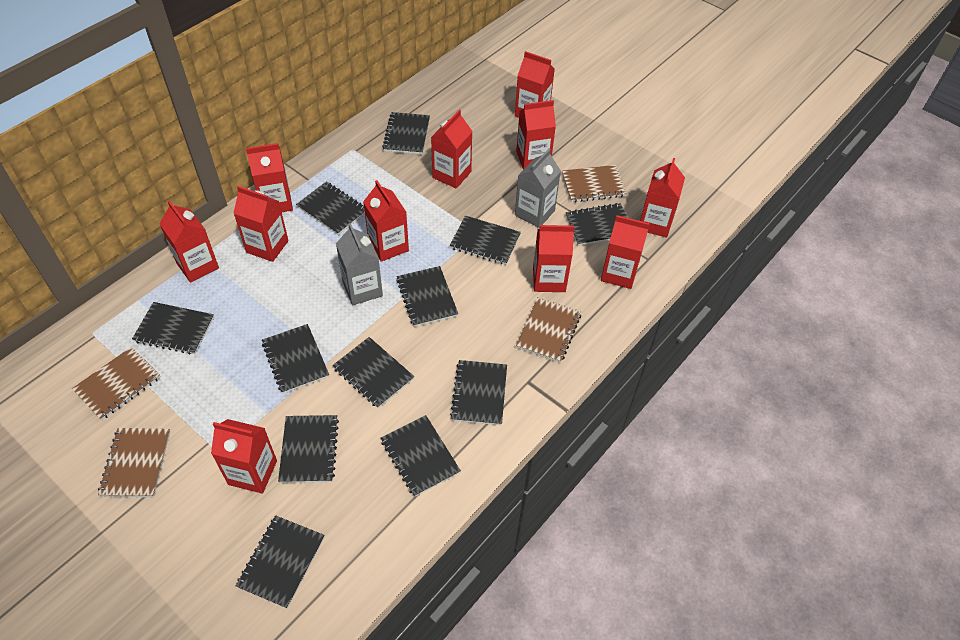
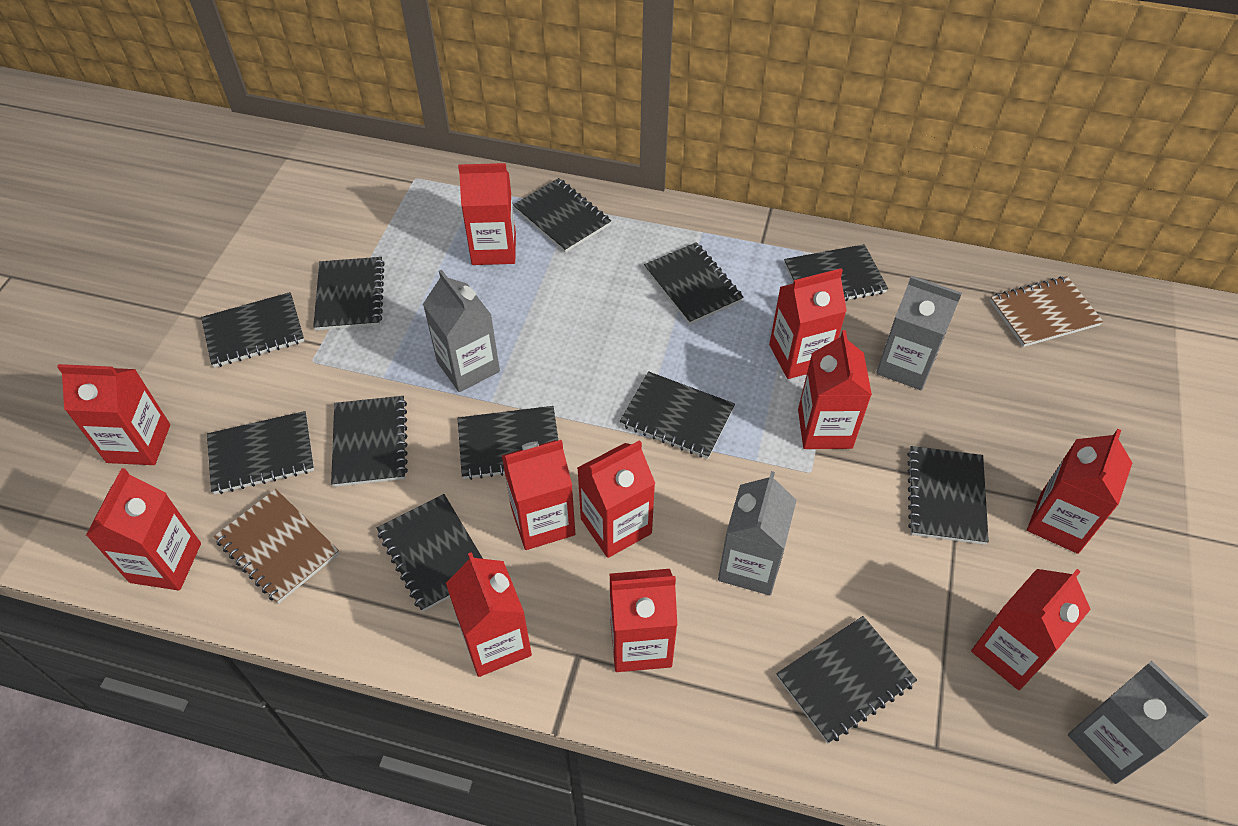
brown notebook: [72,347,161,420] [98,428,170,497] [516,297,581,363] [562,165,627,202] = 4 -> [214,489,339,604] [990,276,1103,347] = 2
grey carton: [336,223,383,305] [515,149,561,228] = 2 -> [423,270,500,392] [718,471,796,595] [876,276,962,390] [1068,661,1209,784] = 4

